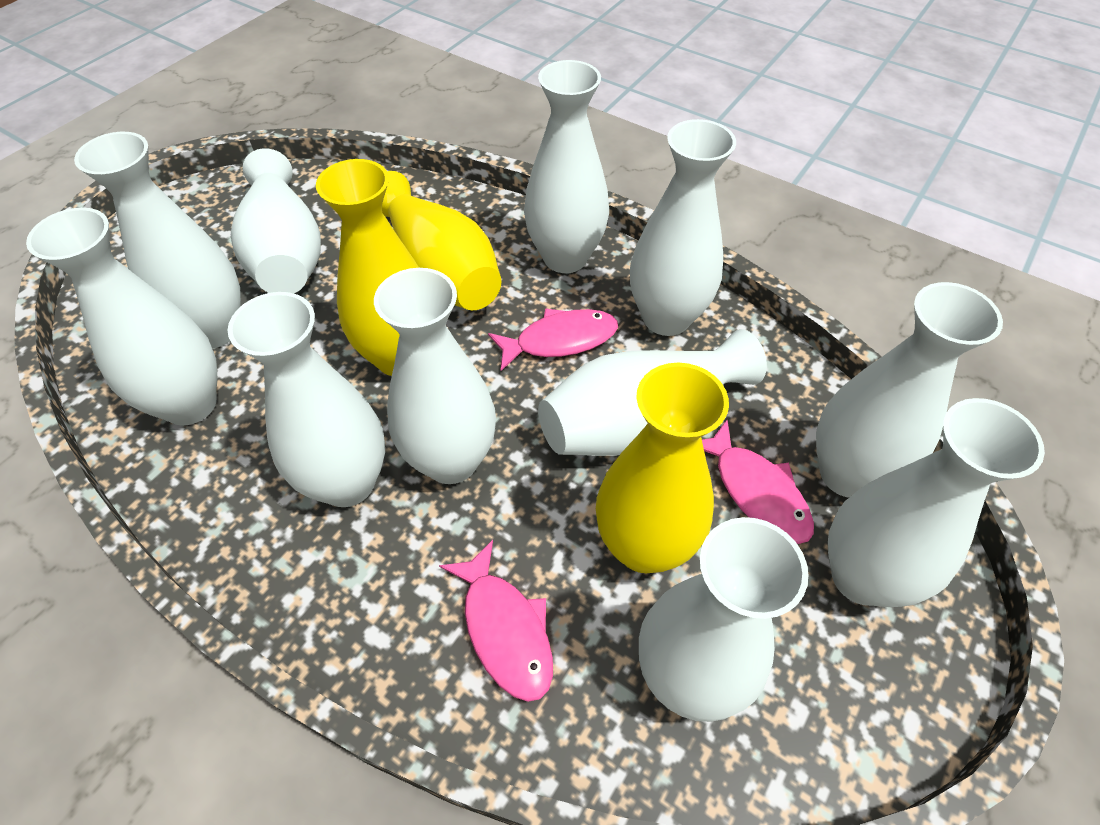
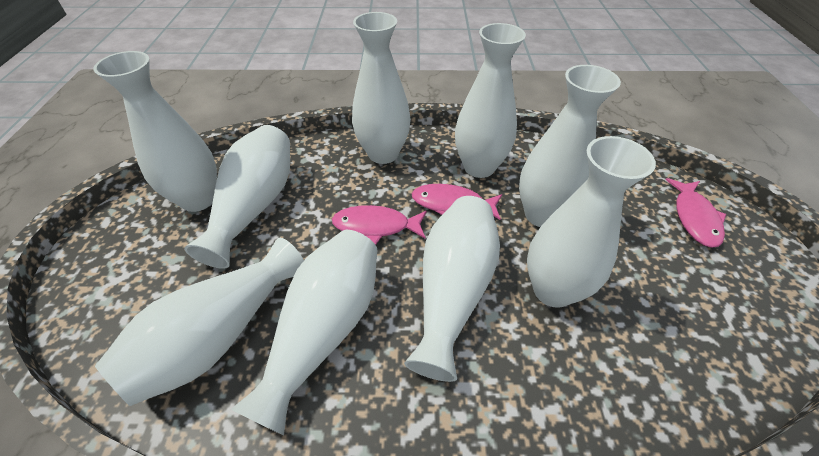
white vase: [26,208,217,426] [74,132,241,348] [228,292,385,507] [231,148,321,294] [374,268,496,484] [524,60,609,273] [538,329,767,456] [630,119,736,336] [639,517,808,722] [816,282,1003,498] [828,398,1045,607] = 11 -> [93,51,217,212] [95,238,304,406] [184,125,290,269] [231,230,377,436] [352,12,411,164] [404,196,500,382] [455,23,526,178] [519,65,621,227] [527,136,656,308] = 9
yellow vase: [316,159,419,376] [382,171,501,310] [596,363,729,573] = 3 -> none = 0

